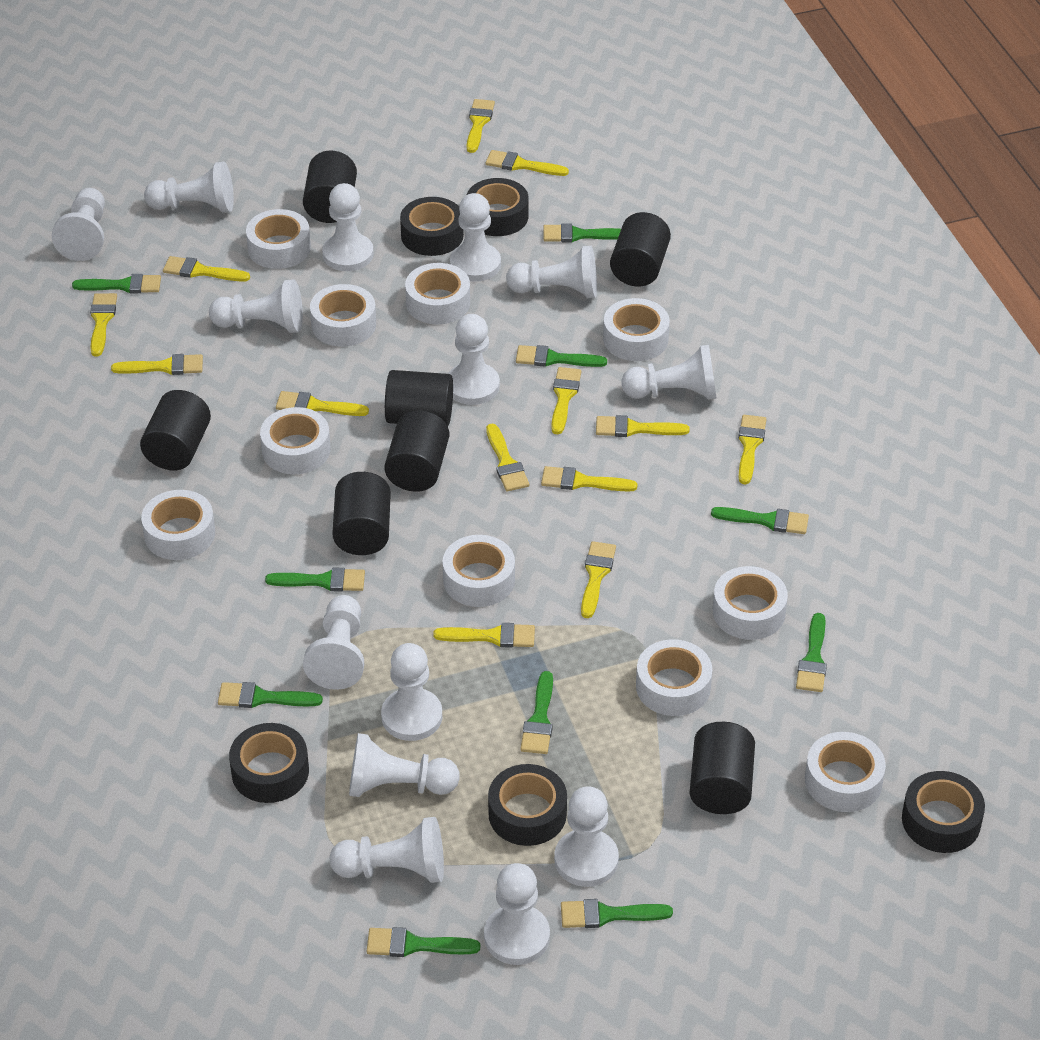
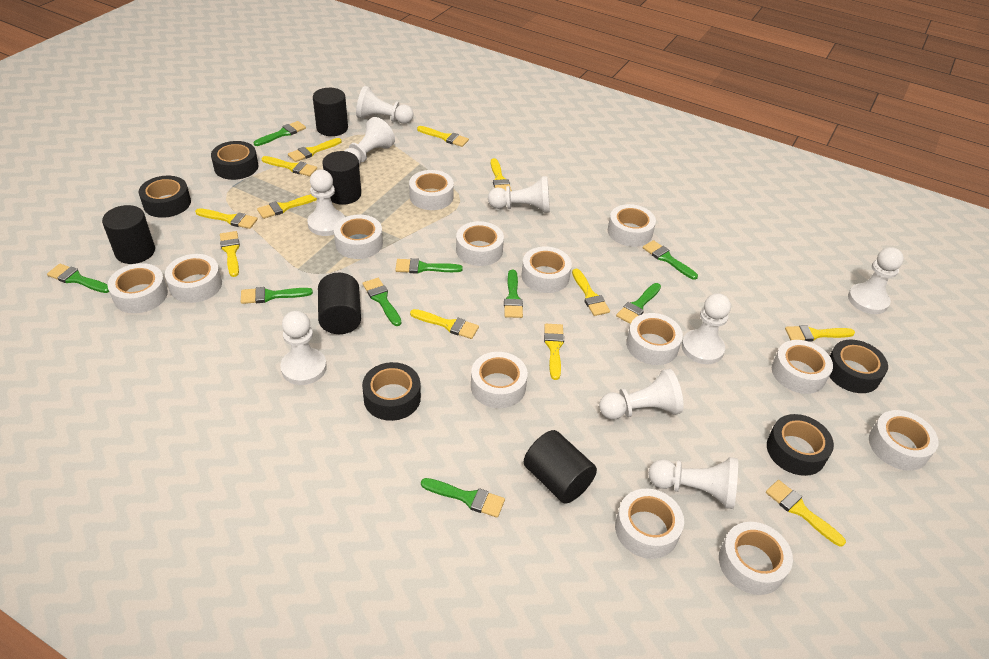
black cylinder: [140,390,211,470] [303,151,357,223] [332,472,391,555] [384,410,449,492] [385,370,453,426] [610,212,671,287] [690,722,755,814] = 7 -> [102,205,155,264] [313,88,348,136] [318,273,361,334] [322,151,361,205] [524,430,597,504] = 5
green brush: [72,274,161,293] [218,682,323,708] [265,568,365,592] [367,927,480,957] [516,345,607,367] [520,671,553,754] [543,223,621,242] [561,899,673,928] [711,507,809,534] [796,613,827,692] = 10 -> [47,264,109,293] [241,287,313,304] [254,121,306,146] [362,278,401,326] [395,258,463,274] [421,478,505,518] [504,270,523,318] [616,283,661,324] [643,240,698,280] = 9
white pawn: [52,188,105,261] [144,162,234,212] [209,279,303,333] [303,595,364,690] [322,183,374,271] [330,817,444,883] [349,733,460,797] [381,643,442,741] [448,314,500,405] [450,193,501,282] [484,863,550,965] [506,246,597,298] [554,786,619,887] [621,345,716,400] = 14 -> [280,311,327,385] [307,170,345,236] [344,117,395,165] [356,86,414,124] [488,176,550,213] [599,369,684,419] [648,457,738,509] [682,293,731,364] [848,247,904,314] = 9
white tape: [141,490,215,560] [246,209,311,269] [260,407,330,474] [310,284,376,347] [405,263,470,324] [443,535,515,607] [603,298,670,361] [636,640,712,716] [713,566,788,640] [805,732,886,812] = 10 -> [107,263,168,313] [165,254,222,303] [334,214,383,259] [409,170,454,210] [456,221,504,266] [471,352,528,408] [521,246,572,293] [608,204,656,247] [615,489,684,559] [626,313,683,365] [719,522,793,595] [772,340,833,394] [869,410,938,471] = 13
yellow brush: [90,293,117,356] [111,354,203,375] [163,256,250,282] [276,391,369,416] [433,623,535,648] [467,99,495,153] [485,150,569,176] [486,424,529,491] [541,466,637,492] [551,367,582,434] [581,541,616,618] [596,415,690,437] [738,415,766,484] = 13 -> [195,208,258,229] [220,231,240,277] [257,194,317,219] [261,156,317,176] [288,138,342,162] [410,309,479,339] [417,126,469,147] [491,158,512,191] [544,324,564,380] [572,269,610,316] [766,480,846,546] [785,325,855,342] = 12

